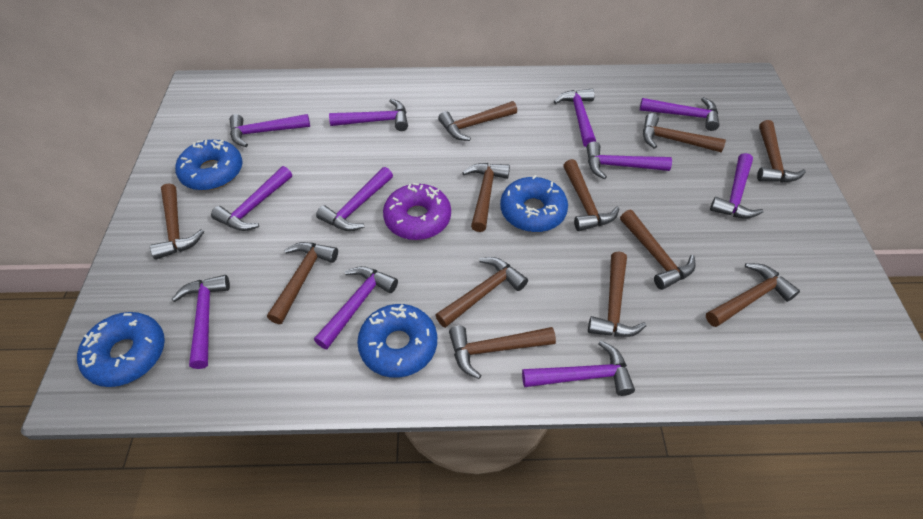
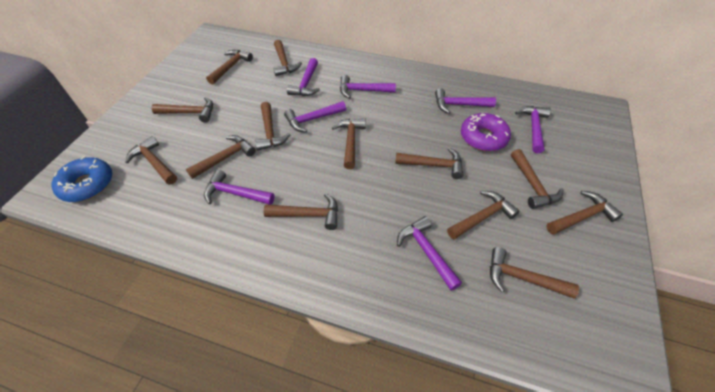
blue donut: [77,312,165,387] [175,139,243,191] [357,304,437,378] [500,175,568,232] = 4 -> [52,156,112,202] = 1
brown hammer: [150,183,204,260] [267,242,338,324] [435,257,528,328] [438,101,517,141] [449,326,556,379] [462,163,510,232] [563,159,619,231] [588,251,646,337] [620,210,695,290] [643,113,726,152] [706,263,800,327] [757,120,806,183] = 12 -> [125,136,177,185] [152,97,213,123] [186,135,256,179] [206,50,253,85] [255,102,290,151] [264,193,338,230] [273,40,302,76] [332,119,366,169] [395,147,463,179] [447,191,520,240] [490,247,579,298] [511,149,564,209] [546,191,623,235] = 13
purple hammer: [172,275,230,369] [211,166,292,231] [229,114,310,147] [314,266,398,349] [316,167,393,231] [329,99,408,131] [522,340,635,396] [554,89,596,147] [587,141,672,179] [640,97,720,131] [710,153,764,218] = 11 -> [204,169,275,205] [284,101,346,132] [287,58,320,96] [340,75,396,99] [397,216,462,291] [435,88,496,114] [515,106,551,153] = 7

